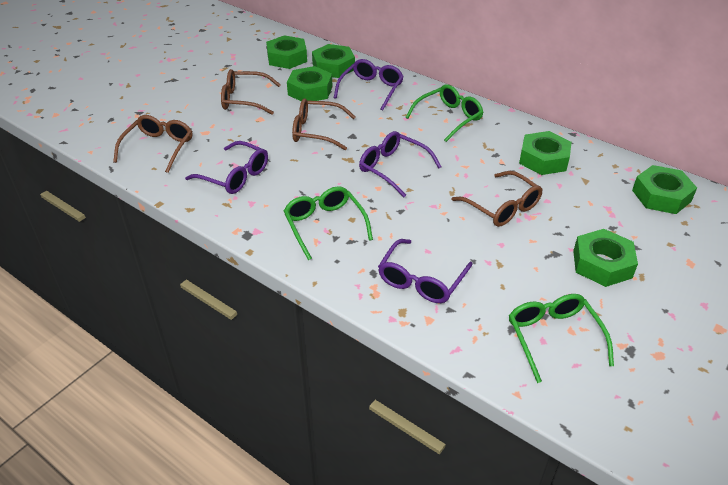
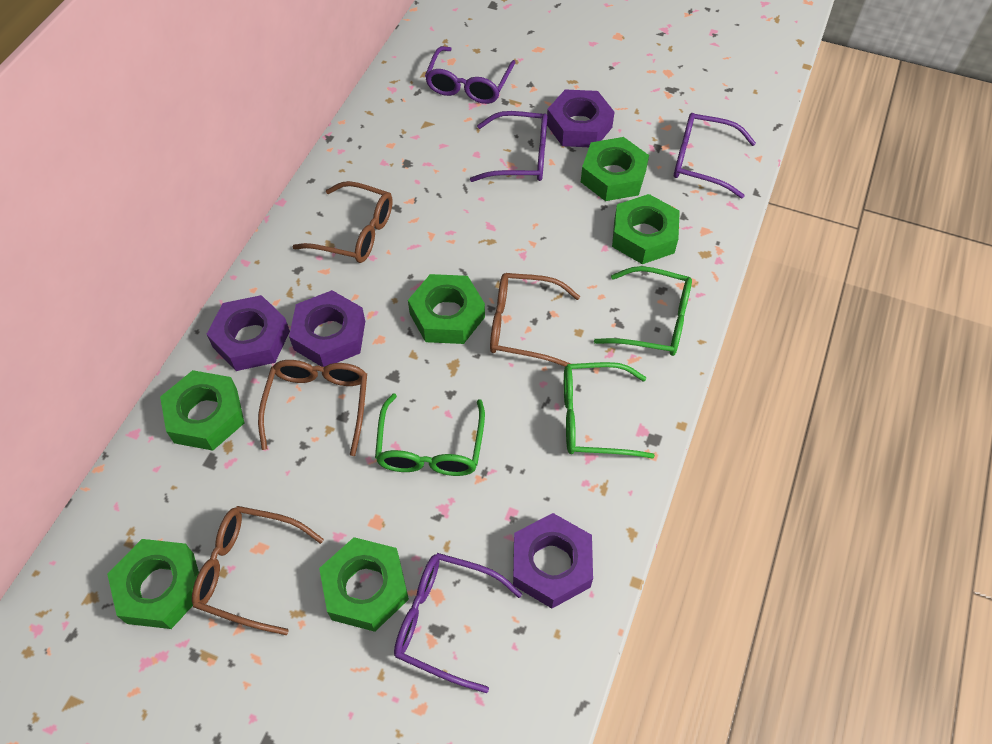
purple nut: none = 0 -> [207,295,290,371] [289,290,365,367] [513,513,593,608] [547,89,615,147] = 4

